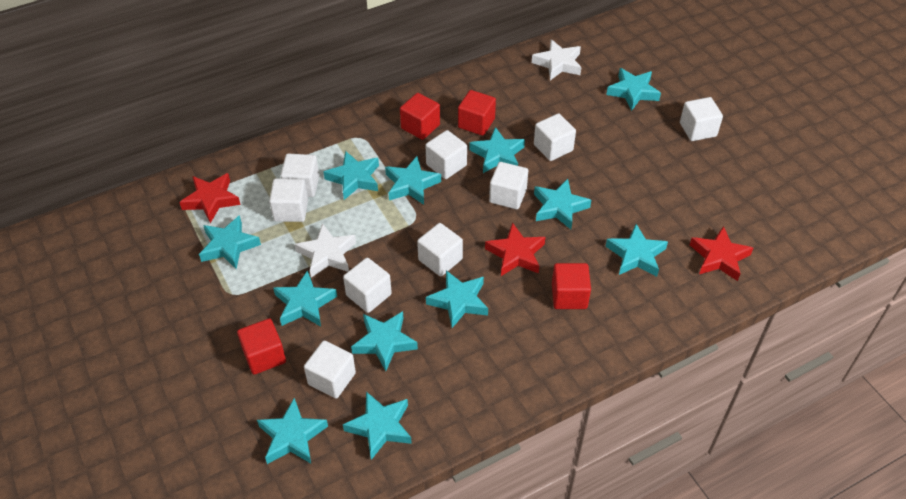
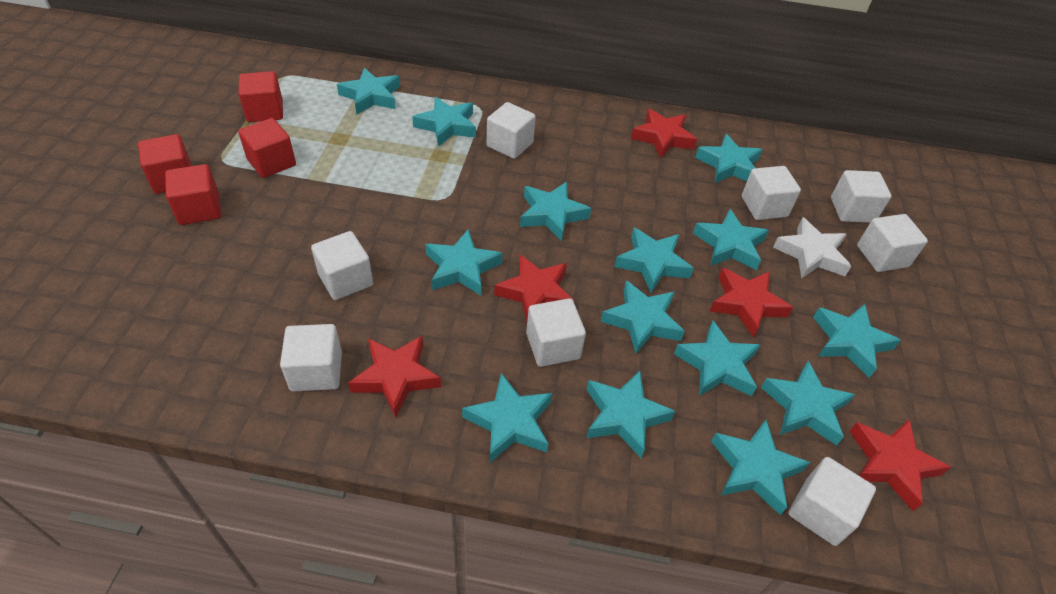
red star: [179,173,241,223] [485,222,545,276] [690,226,753,281] = 3 -> [348,335,441,418] [494,255,574,322] [631,109,697,158] [709,268,793,337] [849,419,951,511] = 5
turquoise star: [199,215,261,269] [257,398,328,464] [273,270,337,327] [324,151,379,200] [343,392,412,460] [351,311,418,371] [385,157,441,205] [426,270,488,328] [469,127,525,173] [534,179,591,230] [605,224,668,277] [606,68,661,111] = 12 -> [337,68,400,114] [412,97,476,147] [425,229,503,296] [462,373,552,462] [520,182,591,241] [586,371,675,458] [600,280,685,354] [614,228,694,293] [674,321,760,396] [693,209,769,270] [695,134,763,183] [711,420,810,515] [761,361,855,446] [813,304,901,378] = 14
white cube: [269,179,308,222] [280,153,319,197] [304,341,356,398] [343,258,392,313] [417,223,463,276] [425,130,467,179] [489,162,528,209] [534,113,576,161] [680,97,723,141] = 9 -> [280,324,342,392] [311,231,373,300] [487,102,535,159] [526,298,586,367] [742,166,801,220] [788,457,876,546] [831,170,892,223] [857,214,928,272] = 8
white star: [295,223,356,278] [532,39,581,80] = 2 -> [773,217,851,278] = 1

